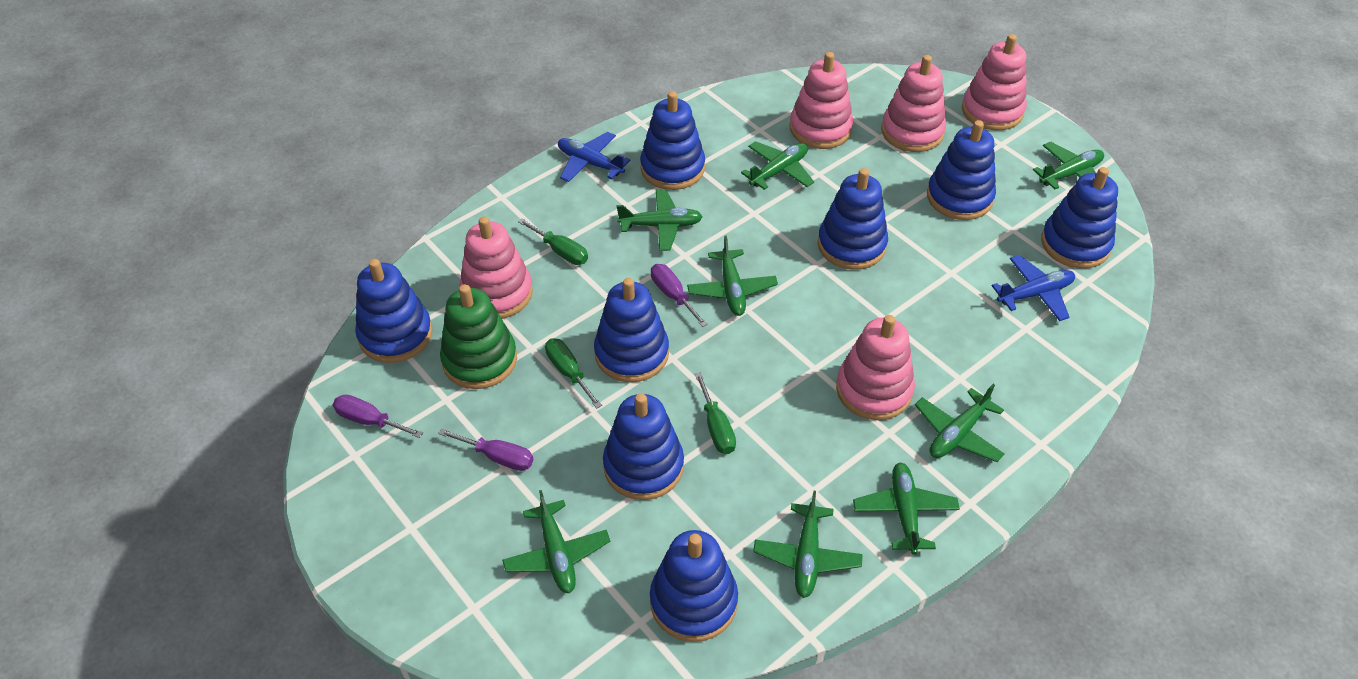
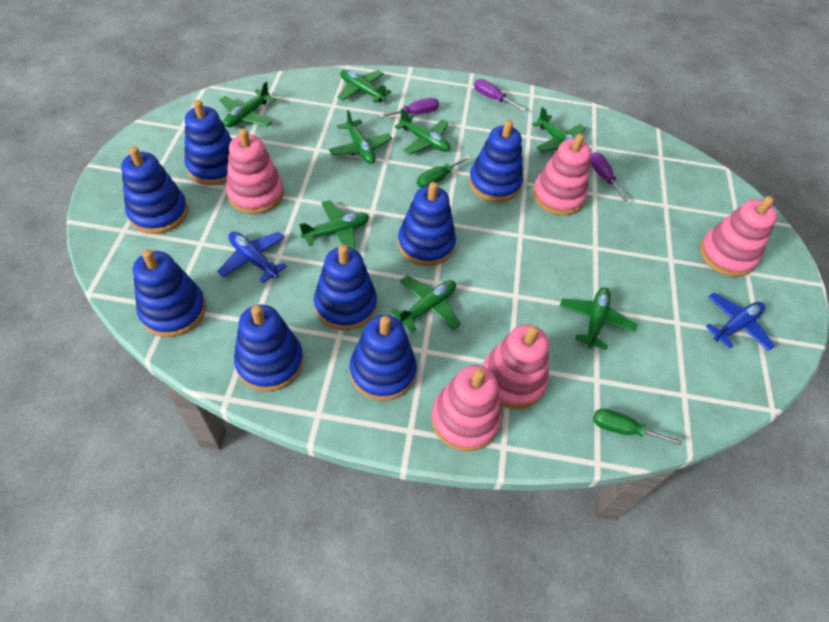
green screwdriver: [518,218,588,265] [545,338,602,409] [695,372,736,454] = 3 -> [417,155,471,188] [593,408,682,446] = 2
green stacking toy: [440,284,517,389] = 1 -> none = 0

